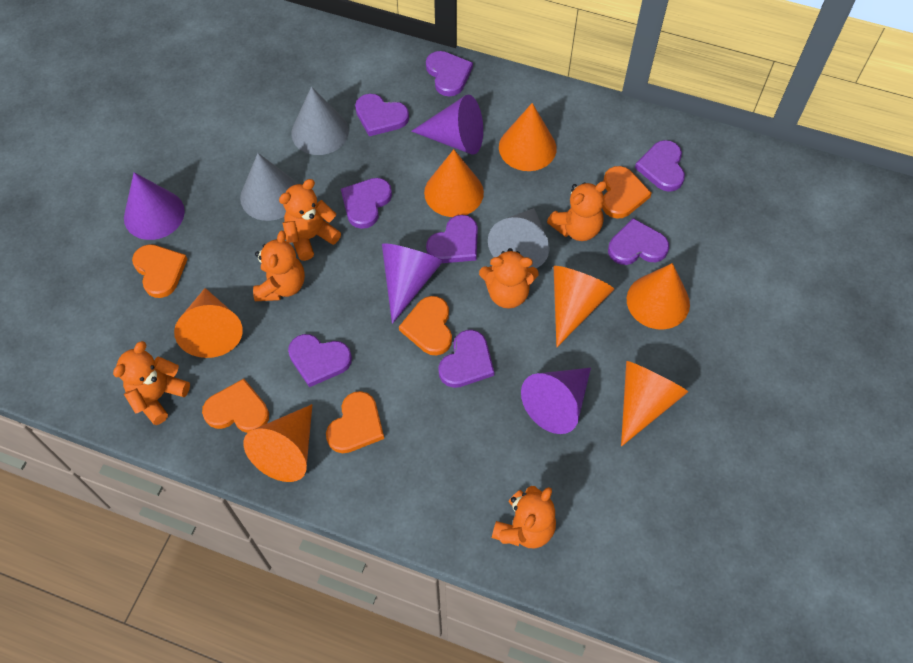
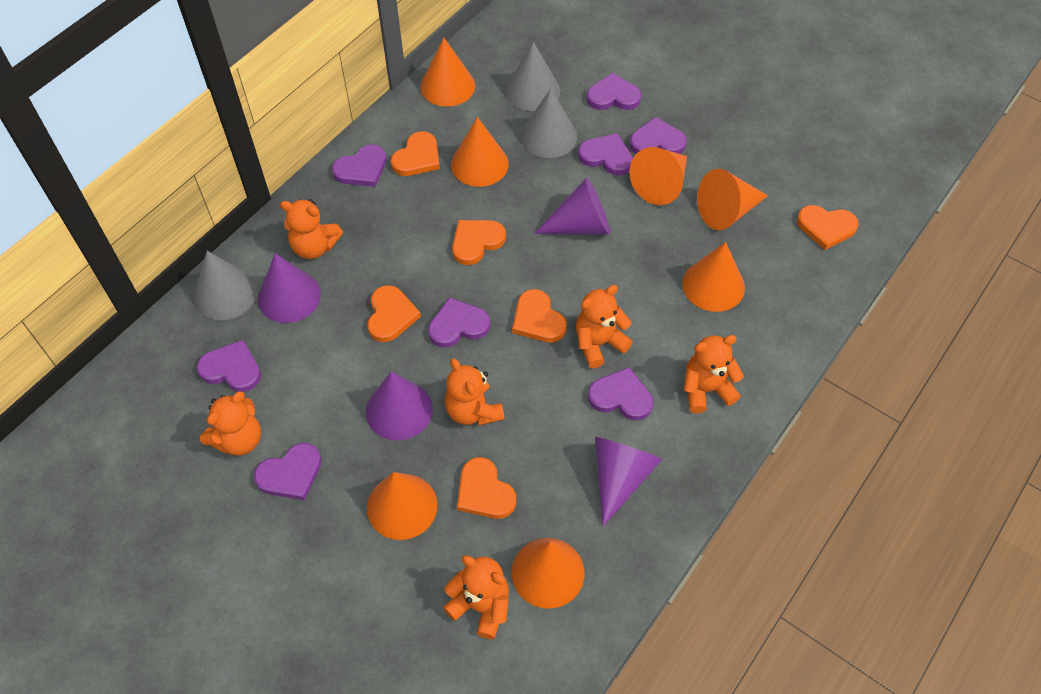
orange heart: [132,244,187,298] [202,379,269,433] [326,391,384,453] [399,296,452,355] [602,166,652,219] = 5 -> [367,285,421,342] [391,131,440,176] [452,220,506,265] [457,457,516,519] [512,289,567,342] [797,205,859,250] = 6

